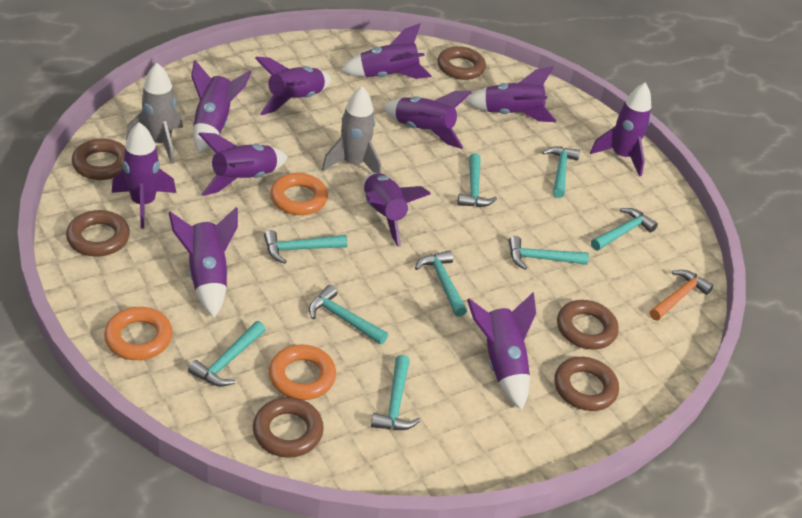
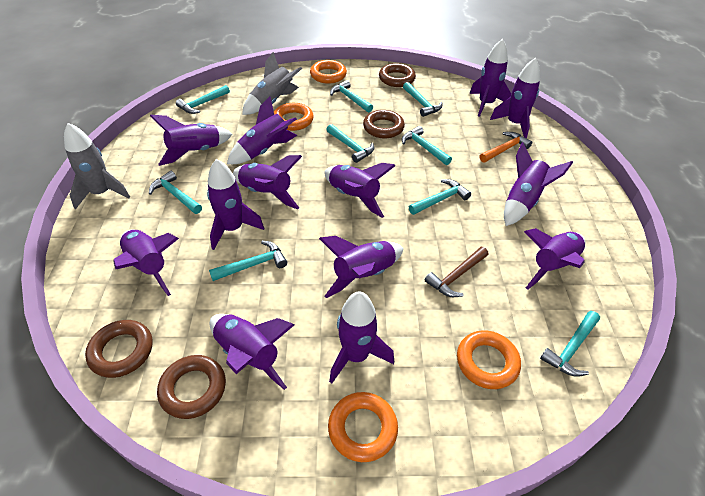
brown hammer: none = 0 -> [425,247,488,297] = 1
brown ring: [66,210,130,257] [72,139,125,180] [253,397,324,458] [437,46,486,80] [554,357,619,411] [557,300,619,350] = 6 -> [85,320,153,378] [157,355,226,419] [363,110,405,138] [379,63,416,87] = 4
orange ring: [104,307,173,360] [269,345,336,400] [270,173,328,215] = 3 -> [274,103,314,131] [310,60,347,84] [328,392,398,462] [457,330,521,389] = 4
purple rocket: [112,122,176,228] [169,207,238,318] [191,60,251,153] [198,132,288,196] [255,57,332,115] [340,23,432,79] [364,173,431,247] [383,91,472,149] [465,66,556,122] [467,293,536,410] [590,82,651,177] = 11 -> [113,230,179,296] [150,115,233,166] [207,159,264,250] [210,314,295,390] [227,96,297,164] [233,155,302,209] [319,236,403,298] [324,163,395,218] [329,291,394,383] [469,39,511,117] [490,58,540,138] [504,142,573,226] [524,228,585,290] = 13

